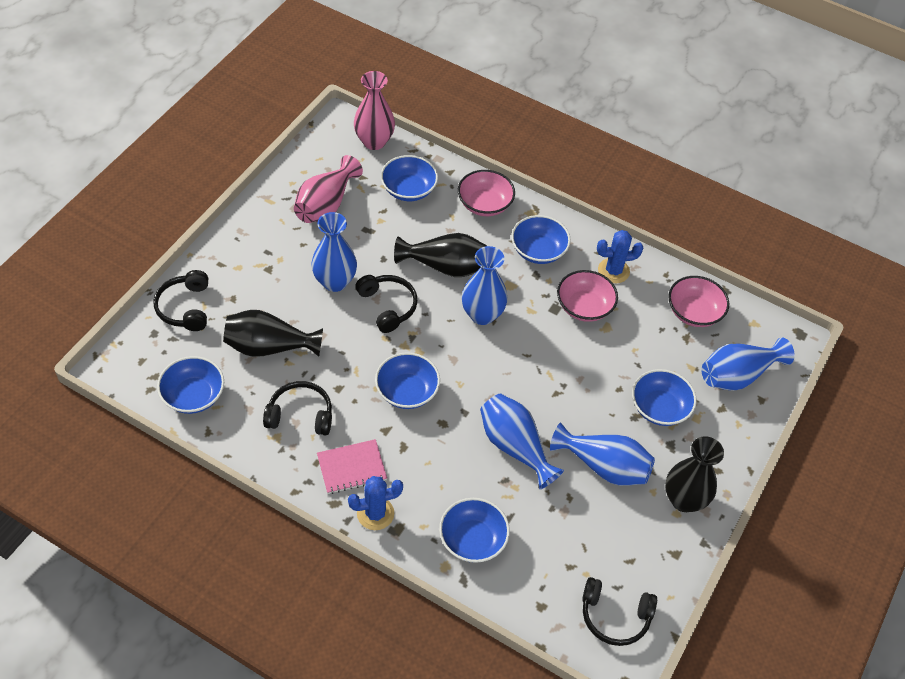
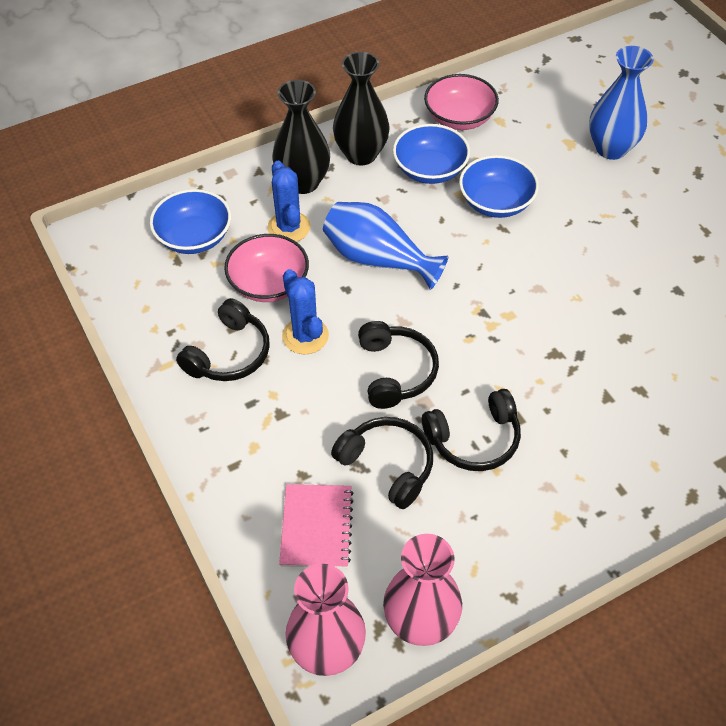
black vase: [223,310,323,357] [394,233,487,277] [665,436,724,512] = 3 -> [272,80,330,194] [333,52,390,165] = 2
blue bowl: [157,356,224,414] [375,352,440,409] [381,155,438,201] [439,498,510,563] [511,215,571,264] [632,369,697,426] = 6 -> [150,189,231,254] [393,124,470,184] [459,155,539,218] = 3
blue vase: [311,212,357,292] [462,246,508,325] [480,393,564,489] [550,423,655,486] [702,337,795,391] = 5 -> [323,202,448,290] [589,46,654,160] = 2
pink bowl: [458,170,515,216] [557,270,618,322] [668,276,729,327] = 3 -> [224,234,309,302] [424,74,499,130] = 2

